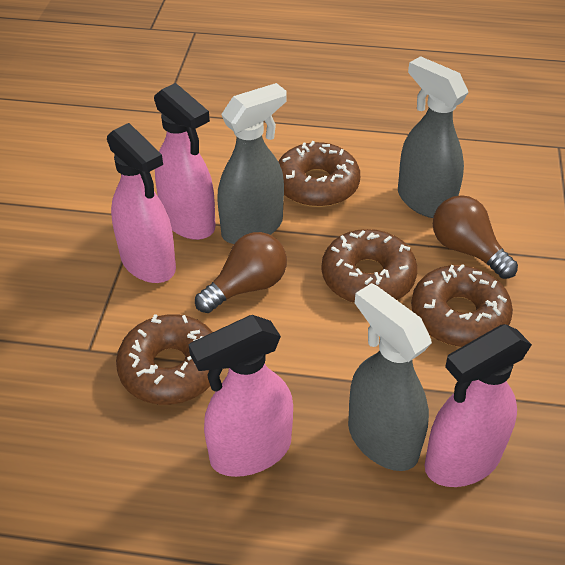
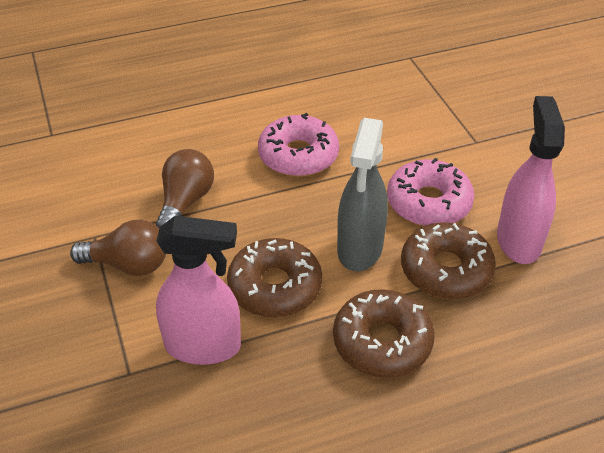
brown donut: [116,314,213,405] [278,141,360,207] [322,229,417,303] [411,264,513,347] = 4 -> [227,238,322,317] [333,289,435,378] [401,222,496,299] = 3
grey spray bottle: [217,83,287,244] [348,283,432,471] [398,56,469,218] = 3 -> [337,118,388,271] = 1
pink donut: none = 0 -> [258,113,339,177] [387,158,475,226] = 2
pink spray bottle: [107,123,176,283] [154,83,216,240] [189,315,293,477] [424,324,532,487] = 4 -> [156,216,241,365] [497,96,565,264] = 2

